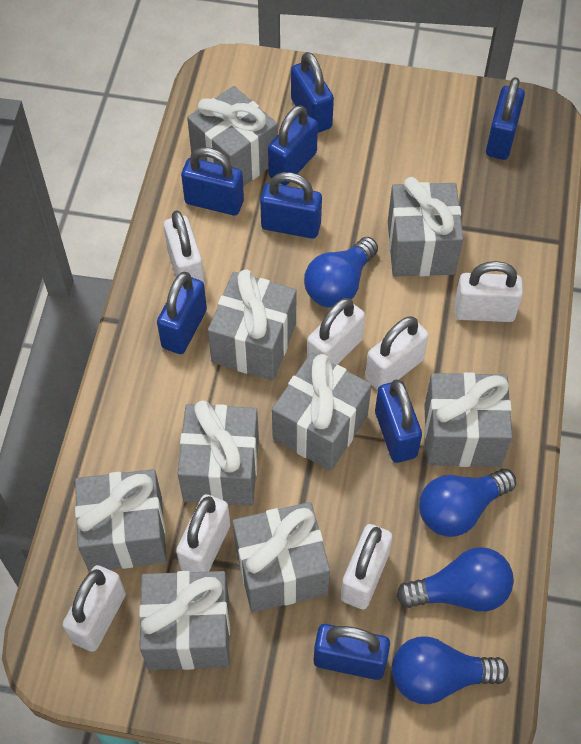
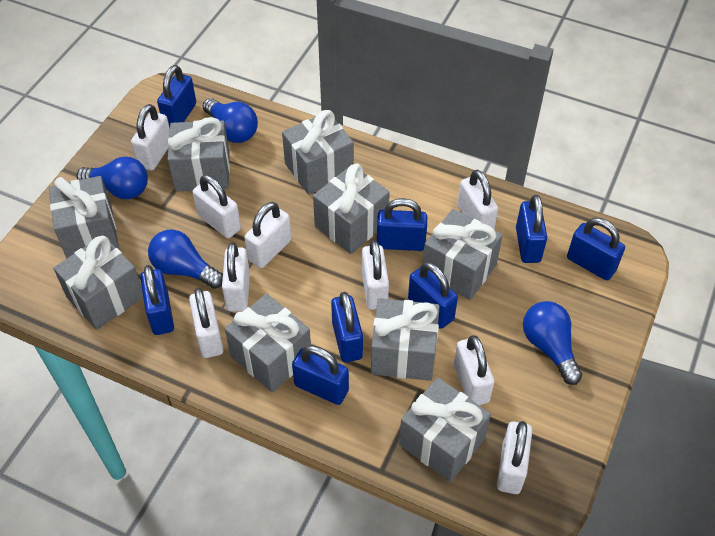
white padlock: [63,565,126,652] [164,210,205,286] [176,494,230,572] [307,298,365,365] [341,524,393,610] [365,316,429,391] [454,261,523,322] = 7 -> [131,104,170,171] [189,288,223,358] [193,175,241,238] [222,242,250,311] [244,202,292,268] [362,240,389,310] [454,335,495,405] [457,170,498,229] [497,421,533,494] = 9

